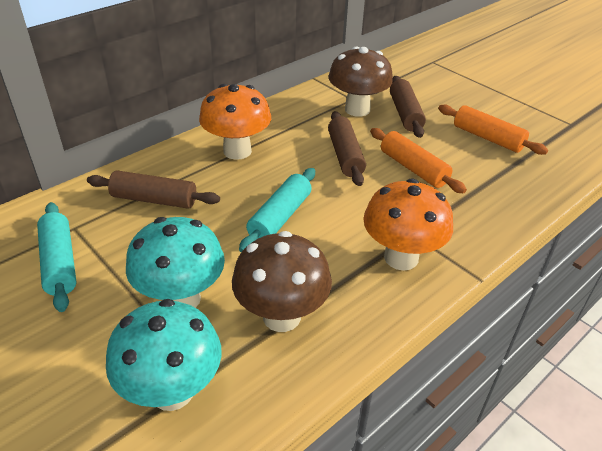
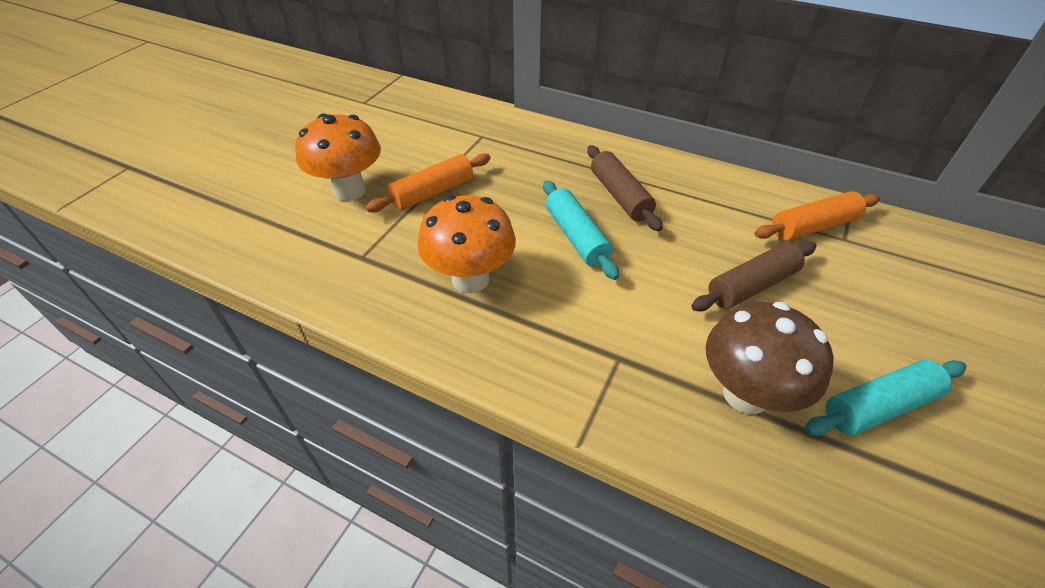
brown mushroom: [232,231,332,332] [329,47,393,117] = 2 -> [706,302,834,414] = 1
brown rolling pin: [87,171,220,209] [328,111,366,186] [390,76,426,138] = 3 -> [587,145,663,231] [691,242,817,311] = 2
turquoise mushroom: [106,299,222,411] [126,217,225,308] = 2 -> none = 0

